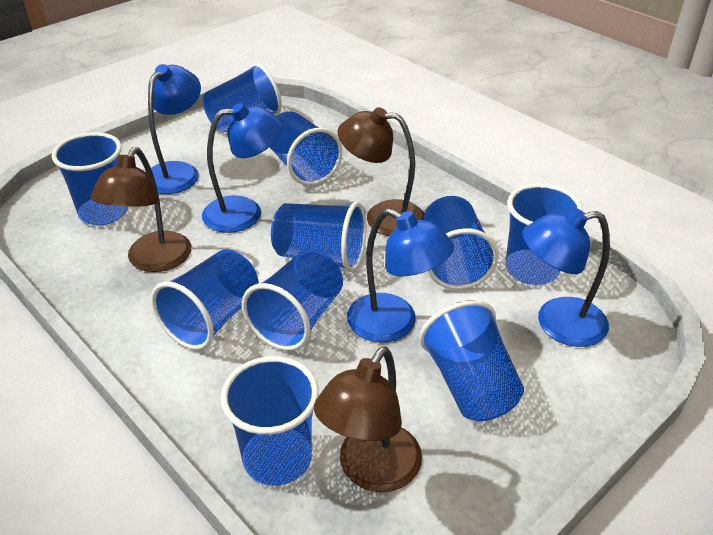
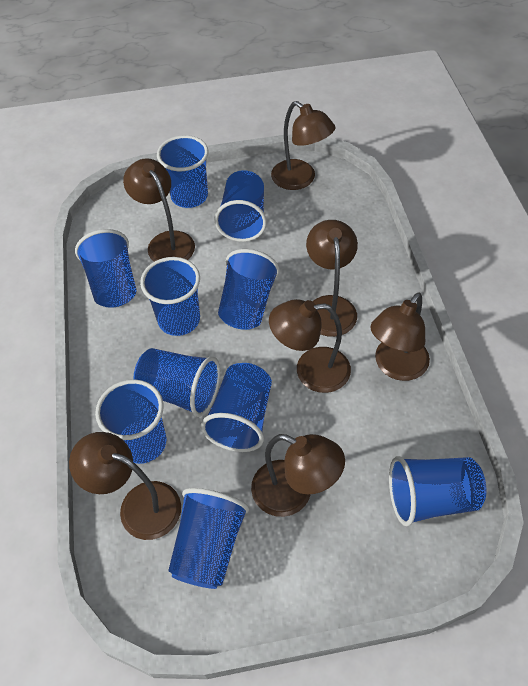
blue lamp: [148,64,201,194] [202,103,283,233] [347,208,454,342] [522,208,610,347] = 4 -> none = 0
brown lamp: [91,147,191,272] [314,346,422,492] [337,107,424,236] = 3 -> [69,432,181,540] [123,158,195,262] [251,434,345,517] [269,299,351,393] [271,101,335,190] [306,220,358,337] [370,292,430,381] = 7

